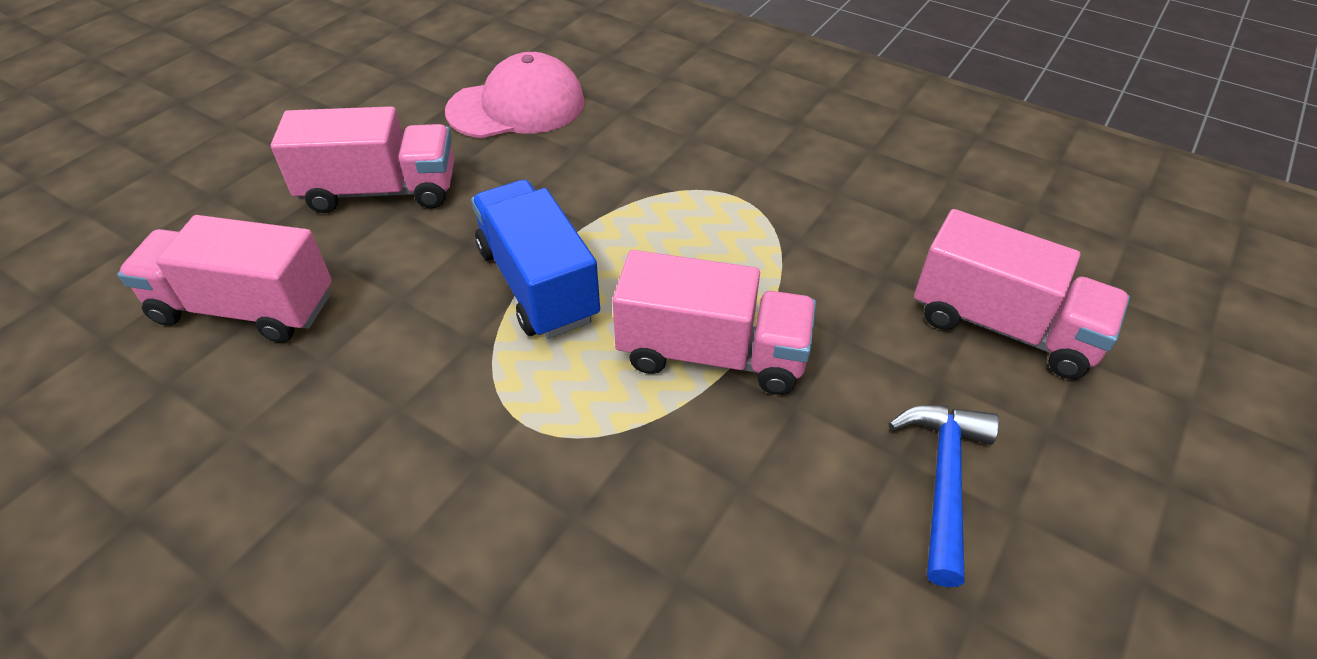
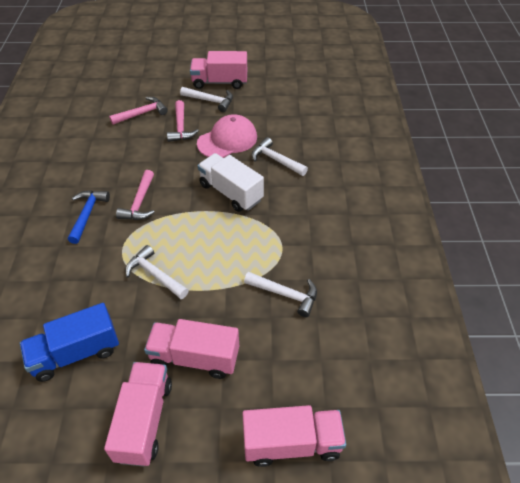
pink hammer: none = 0 -> [109,97,168,125] [116,170,155,220] [167,100,199,142] = 3
white hammer: none = 0 -> [125,245,189,299] [180,87,233,112] [244,272,317,317] [252,137,308,176] = 4
white truck: none = 0 -> [198,153,264,212] = 1

